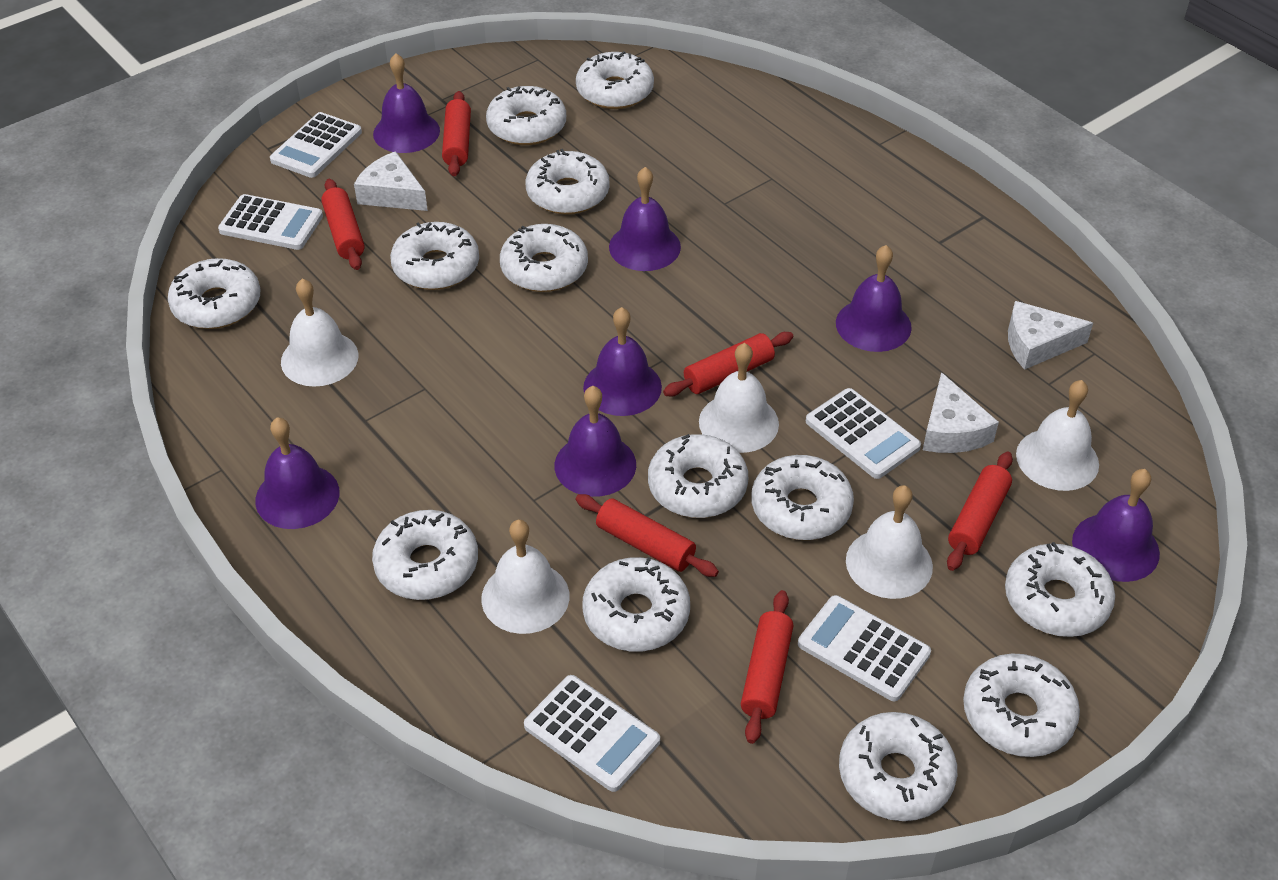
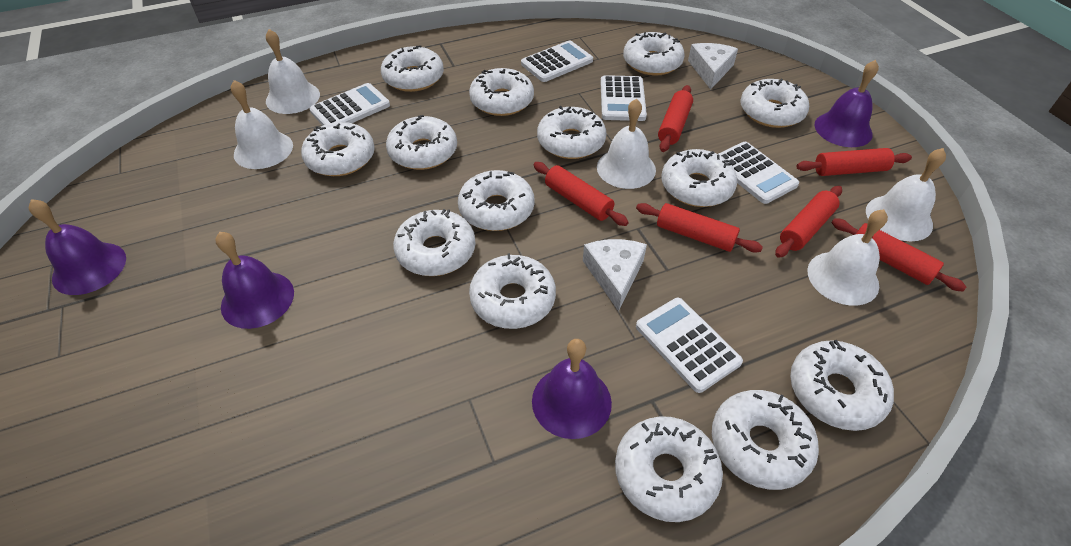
purple bell: [255,417,340,529] [373,53,440,153] [555,386,636,497] [583,307,662,416] [609,167,681,271] [836,245,912,352] [1072,469,1160,582] = 7 -> [29,199,126,295] [216,232,294,329] [532,339,612,439] [814,60,879,147] = 4
white cheese: [354,151,428,211] [923,372,999,453] [1008,301,1093,370] = 3 -> [583,239,647,311] [688,43,738,90] = 2
white donut: [168,258,260,329] [372,510,478,600] [390,222,479,290] [486,86,566,145] [500,224,588,292] [526,149,609,215] [576,51,654,109] [583,557,690,652] [648,434,748,518] [751,455,854,540] [839,712,957,821] [963,653,1080,757] [1005,542,1115,637] = 13 -> [301,122,375,176] [381,46,444,92] [386,115,457,170] [393,209,475,276] [458,170,535,231] [469,68,534,116] [469,253,556,329] [537,106,606,159] [615,416,723,522] [623,32,685,76] [662,149,737,207] [712,390,819,490] [740,79,809,128] [790,340,894,431] = 14

